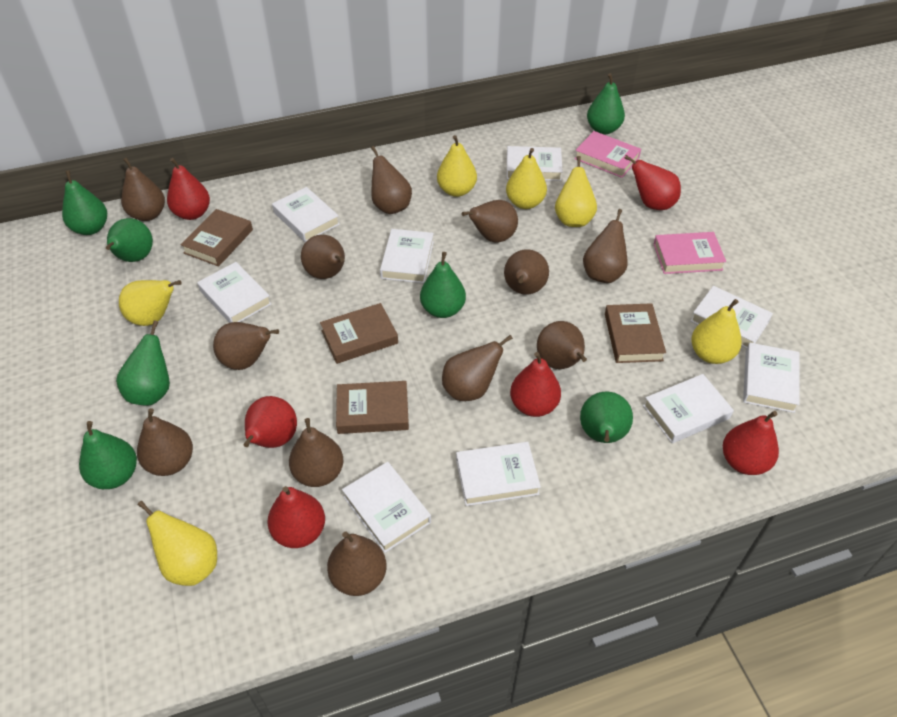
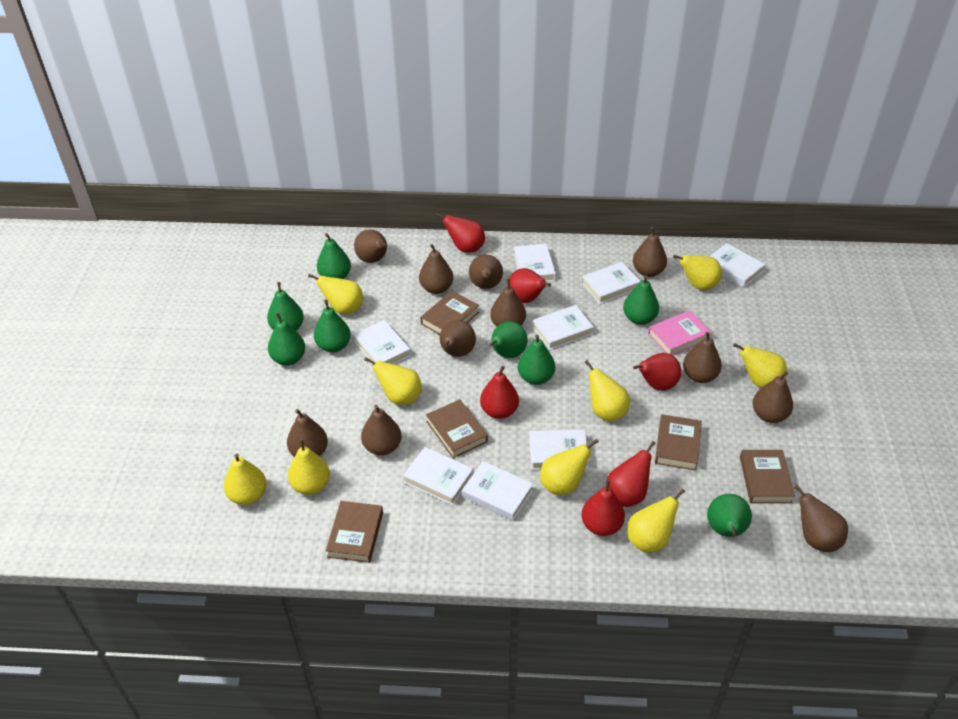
brown book: [181,209,253,267] [320,303,398,364] [336,381,409,434] [605,303,666,363] = 4 -> [326,501,383,563] [420,291,479,335] [426,399,488,458] [655,414,702,471] [740,450,795,503] = 5
brown pear: [121,157,165,221] [137,408,193,476] [213,322,279,370] [289,418,344,487] [301,235,345,279] [327,531,387,596] [371,146,412,214] [442,335,513,401] [462,200,518,243] [504,249,549,295] [537,321,587,369] [583,209,628,283] = 12 -> [287,409,328,457] [354,229,387,263] [361,405,402,455] [419,244,453,294] [440,320,476,357] [469,255,503,289] [490,279,526,327] [633,227,667,277] [683,332,722,383] [753,371,793,423] [794,485,848,552] = 11
green pear: [62,170,107,235] [79,421,137,489] [106,218,153,262] [116,320,170,406] [420,252,466,318] [580,392,633,443] [587,73,625,134] = 7 -> [267,282,304,331] [268,313,305,365] [314,300,351,352] [317,233,351,279] [490,321,527,358] [518,335,555,385] [623,275,659,325] [707,494,752,537] = 8
pink book: [574,131,641,178] [654,232,726,274] = 2 -> [648,310,712,355] = 1
white book: [197,262,272,323] [272,187,340,242] [342,462,431,553] [380,229,434,283] [456,442,541,506] [507,146,563,181] [643,374,734,443] [691,286,773,349] [743,343,800,413] = 9 -> [353,320,411,365] [403,447,473,505] [462,461,533,521] [514,243,556,282] [529,429,589,470] [532,305,594,350] [581,262,641,304] [710,243,765,287] = 8
yellow pear: [119,280,182,326] [137,501,217,586] [437,135,477,197] [506,148,547,209] [555,156,597,227] [691,299,742,364] = 6 -> [224,454,267,505] [288,439,330,495] [308,274,363,314] [365,357,422,405] [540,439,599,495] [584,360,630,422] [627,488,685,552] [673,255,722,290] [733,343,787,388] = 9

